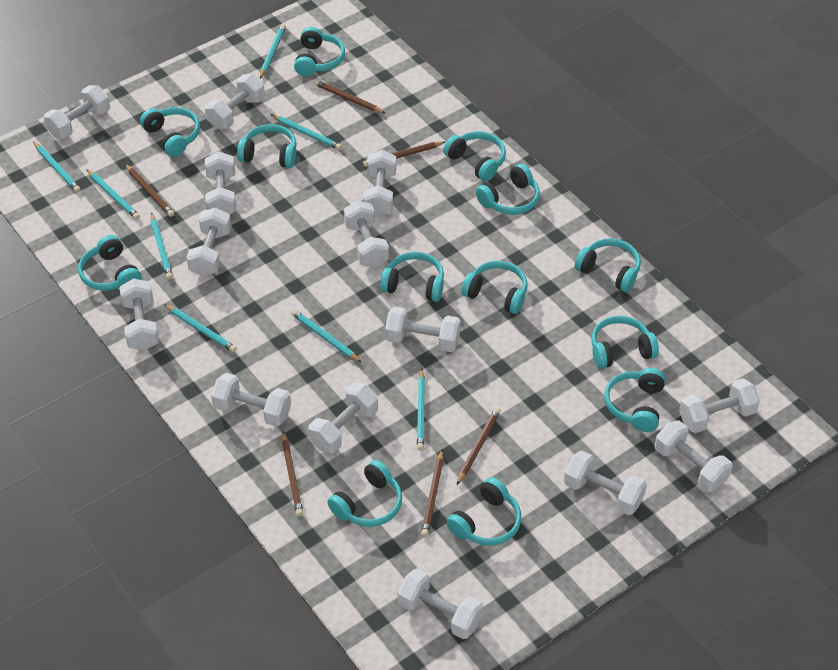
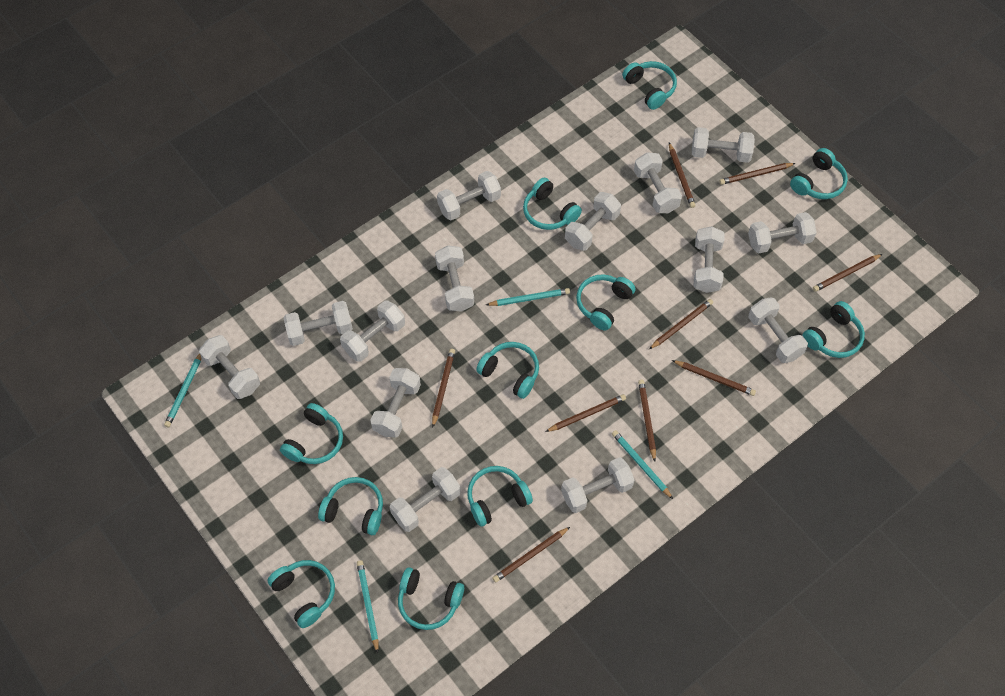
brown pencil: [125,164,174,217] [282,431,303,516] [314,80,385,113] [363,142,445,167] [421,450,443,537] [457,407,501,485] = 6 -> [432,349,455,428] [493,527,570,583] [545,394,626,432] [638,380,656,462] [649,299,713,349] [669,143,696,208] [672,360,756,396] [719,163,796,185] [813,254,882,292] = 9
turquoise headphones: [78,235,141,291] [140,107,200,157] [237,124,297,168] [294,27,345,76] [328,460,402,527] [380,252,444,302] [443,131,506,182] [447,477,521,546] [462,261,527,314] [476,164,540,215] [575,238,641,292] [591,316,659,369] [604,368,666,432] = 13 -> [268,560,335,628] [280,403,343,464] [318,477,383,535] [398,567,464,630] [467,466,533,527] [476,342,539,399] [523,177,582,230] [576,274,635,330] [622,61,677,110] [790,148,848,199] [802,301,865,358] = 11
turquoise pencil: [33,142,81,192] [86,169,140,219] [151,213,173,279] [164,304,237,352] [260,24,286,79] [270,114,342,150] [291,309,362,363] [417,369,425,451] = 8 -> [164,353,201,427] [357,560,379,653] [486,288,570,306] [612,430,673,499] = 4

